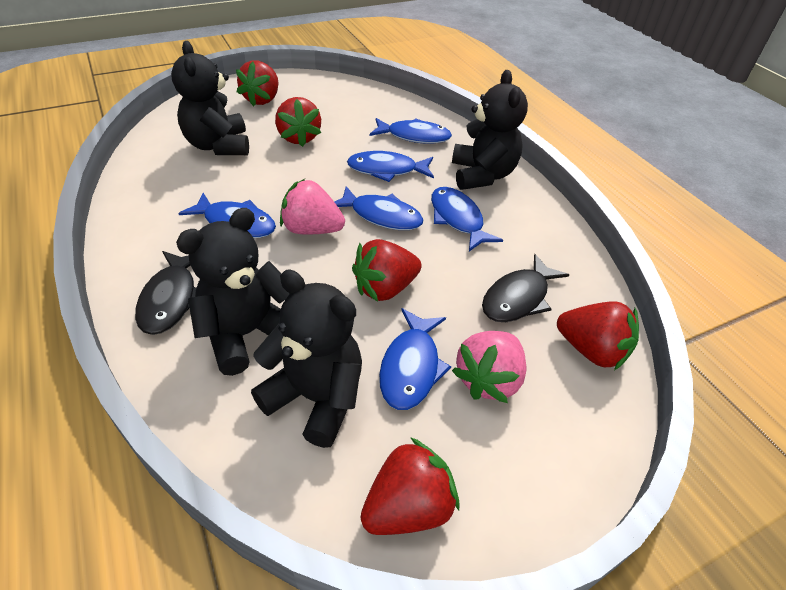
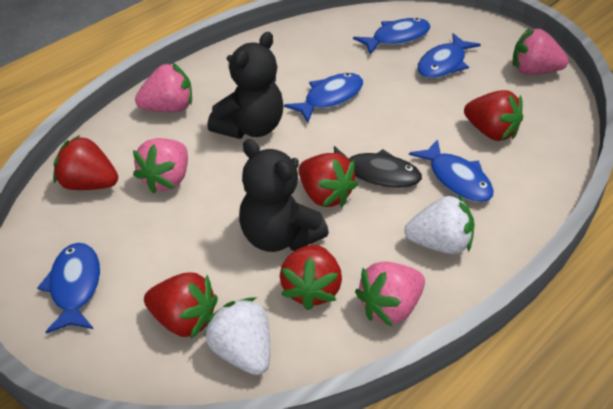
black fish: [135,251,196,335] [482,254,569,322] = 2 -> [334,146,422,188] = 1
black teddy bear: [171,41,249,155] [176,208,289,376] [251,270,362,448] [452,70,528,190] = 4 -> [207,32,284,139] [239,139,329,252] = 2
blue fish: [178,193,276,238] [334,186,424,230] [347,151,434,182] [370,118,452,144] [379,308,451,410] [431,187,503,251] = 6 -> [37,243,100,334] [284,73,363,122] [353,18,431,55] [409,139,494,202] [417,33,481,79] = 5
pink strawberry: [280,179,345,234] [452,331,527,403] = 2 -> [133,138,188,194] [135,63,192,112] [355,262,425,327] [512,29,569,75] = 4
white strawberry: none = 0 -> [204,297,270,375] [404,195,475,254] = 2

